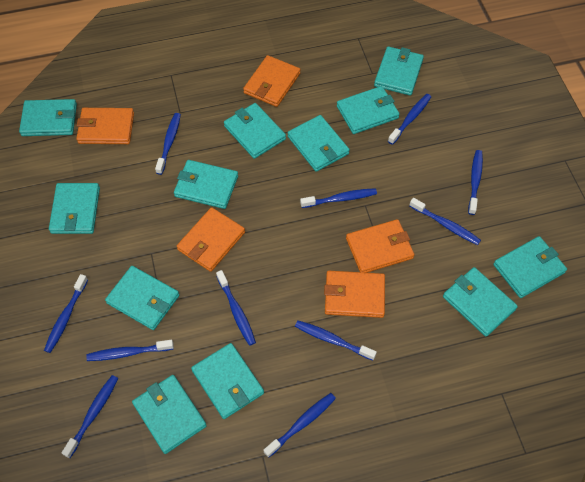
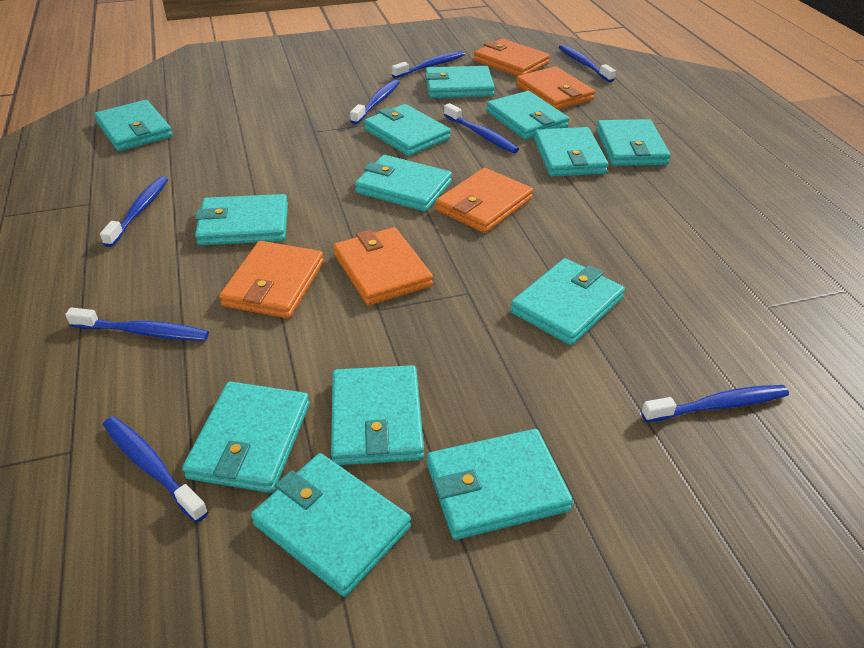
blue toothbrush: [44,274,88,353] [62,375,118,458] [86,340,174,361] [155,113,181,175] [216,270,256,346] [263,393,336,458] [295,321,377,361] [300,188,377,208] [388,94,431,145] [410,198,481,245] [468,150,483,215] = 11 -> [65,307,209,341] [100,176,168,247] [103,416,208,523] [350,80,400,124] [392,51,465,78] [444,103,519,153] [559,44,616,82] [641,385,789,422] = 8
turquoise wallet: [19,99,77,136] [49,183,100,234] [105,266,179,330] [132,375,207,454] [174,160,238,209] [191,343,264,419] [224,103,286,159] [288,115,350,172] [337,86,400,134] [374,47,424,96] [443,267,518,337] [493,236,567,298] = 12 -> [94,100,173,151] [182,381,310,493] [195,194,288,245] [251,453,411,597] [331,365,424,465] [355,155,452,212] [364,104,451,156] [425,66,495,98] [427,429,573,540] [486,91,569,140] [510,258,625,345] [534,127,609,176] [596,119,671,166] = 13

